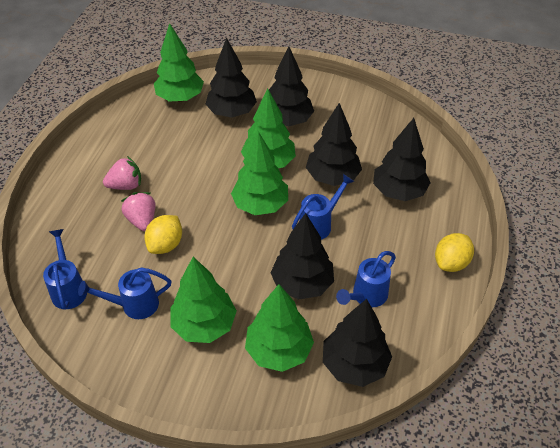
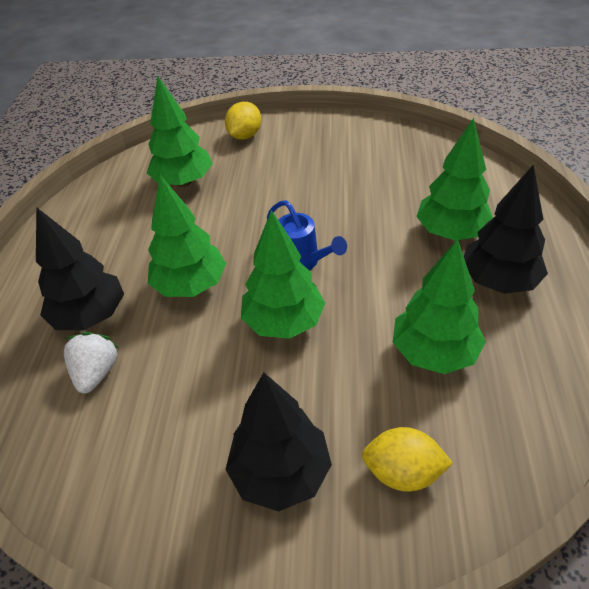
black tree: [205,38,257,118] [269,47,314,126] [271,213,334,300] [306,103,362,186] [323,299,392,387] [373,118,430,201] = 6 -> [36,207,124,330] [225,373,332,512] [464,164,548,294] = 3
blue watering can: [43,229,87,310] [78,268,171,319] [292,174,354,240] [336,251,396,307] = 4 -> [267,200,347,270] = 1
pink strawberry: [103,156,141,190] [121,192,156,231] = 2 -> none = 0
white strawberry: none = 0 -> [64,332,120,393] = 1

